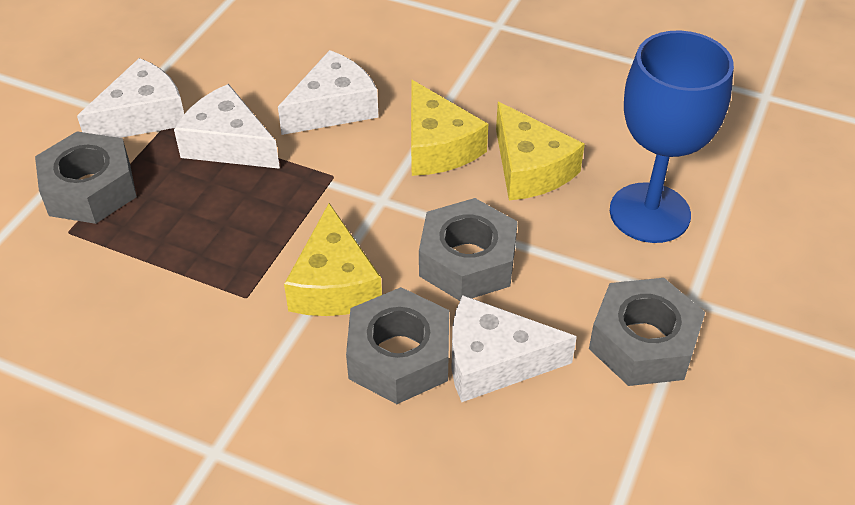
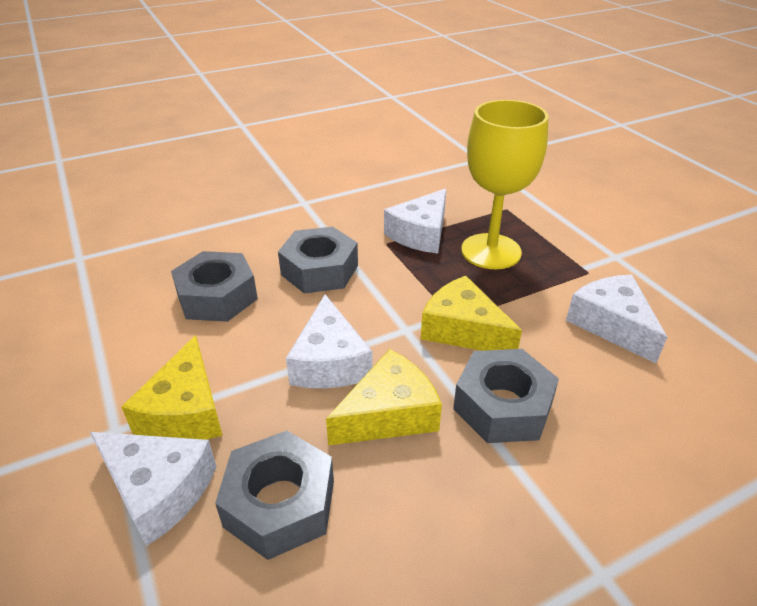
blue goblet: [610,31,734,243] = 1 -> none = 0
yellow goblet: none = 0 -> [461,100,549,269] = 1

